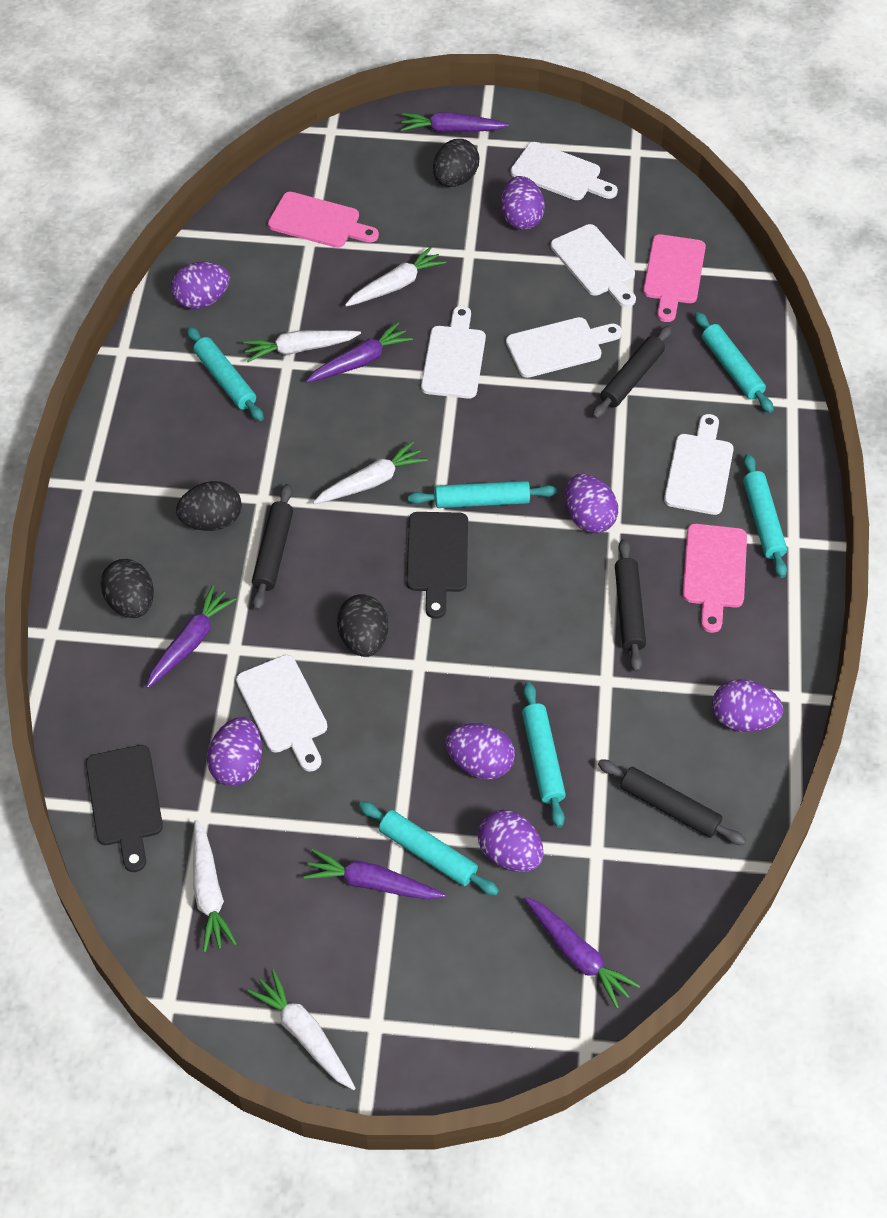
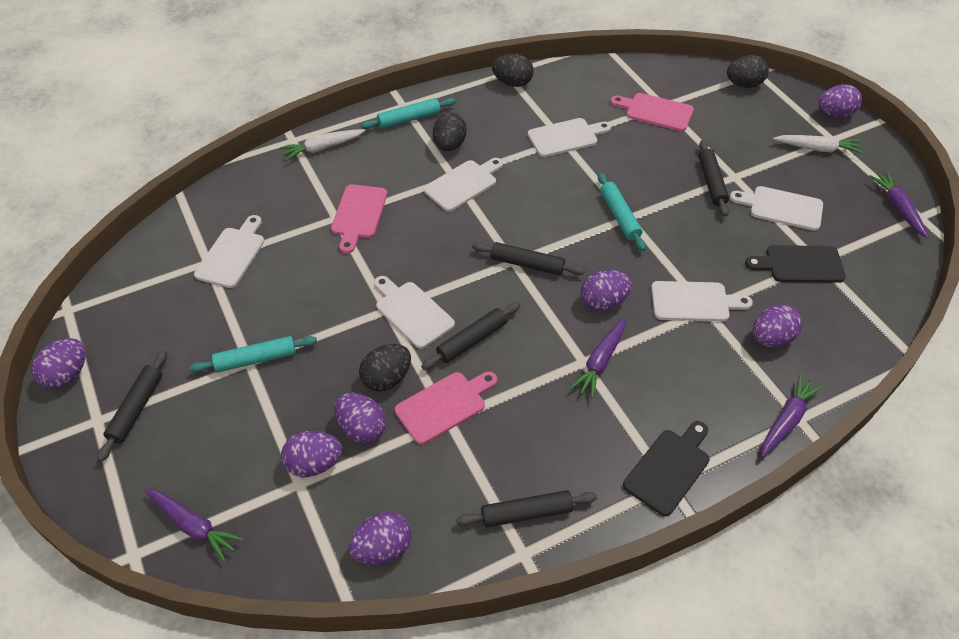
black rolling pin: [252,484,293,610] [592,326,672,419] [598,759,746,845] [615,539,646,672] = 4 -> [97,350,167,462] [421,302,520,370] [456,490,597,527] [472,242,585,275] [699,140,729,217] = 5
purple carrot: [146,585,236,688] [304,849,446,899] [306,322,413,383] [401,112,509,133] [524,897,640,1008] = 5 -> [144,489,244,562] [570,317,625,399] [761,374,823,457] [869,172,929,238] = 4
turquoise rolling pin: [187,327,264,421] [359,801,499,896] [408,481,557,508] [522,682,566,827] [695,312,774,413] [743,454,787,578] = 6 -> [189,336,317,373] [361,98,456,129] [598,173,646,251] = 3
white carrot: [193,820,237,952] [243,330,361,362] [247,969,356,1090] [313,441,427,504] [345,247,446,307] = 5 -> [280,129,366,161] [773,135,863,154] = 2

